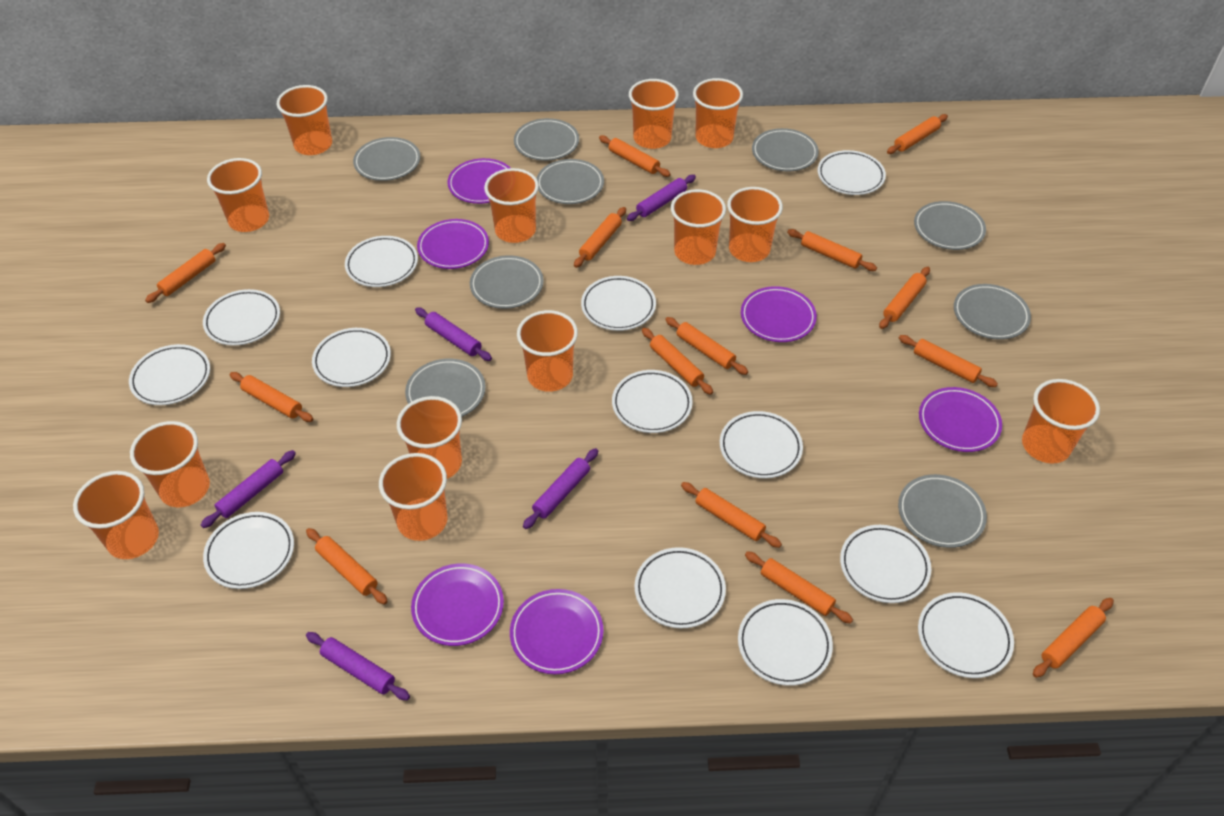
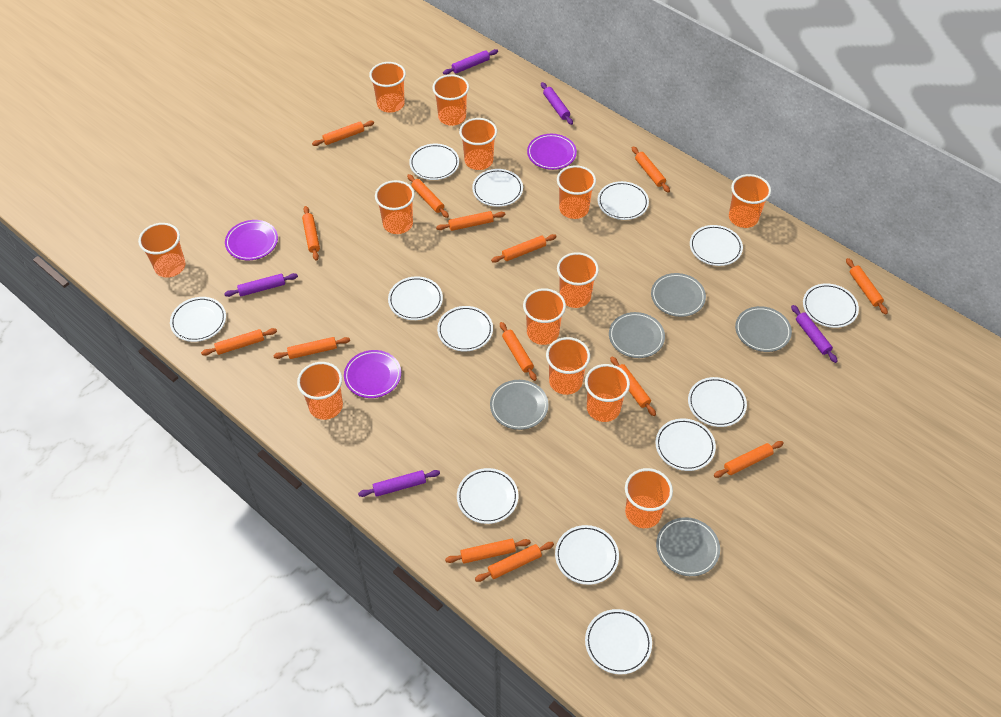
grey plate: [353,137,421,181] [405,359,486,417] [470,255,544,309] [514,118,579,161] [537,159,604,204] [752,128,819,171] [898,474,987,548] [914,201,986,250] [954,284,1031,340] = 9 -> [490,380,549,430] [609,312,665,358] [651,273,706,317] [656,517,720,576] [735,306,792,352] = 5
purple plate: [411,563,504,646] [417,219,489,269] [448,158,511,204] [510,589,603,674] [741,286,817,342] [919,387,1002,452] = 6 -> [225,220,278,260] [344,350,401,398] [527,134,577,170] = 3

